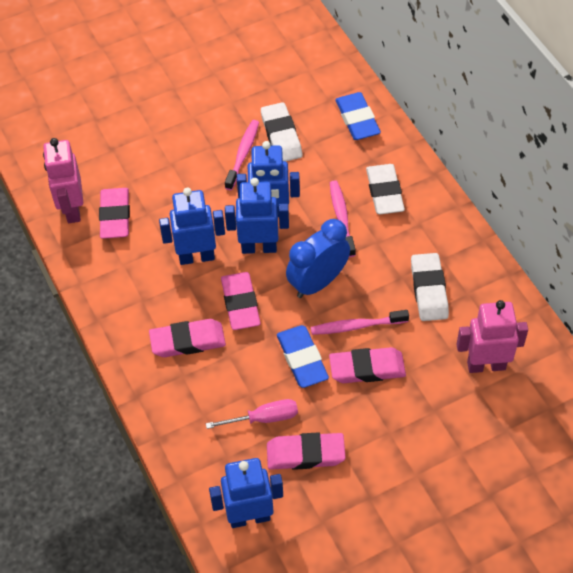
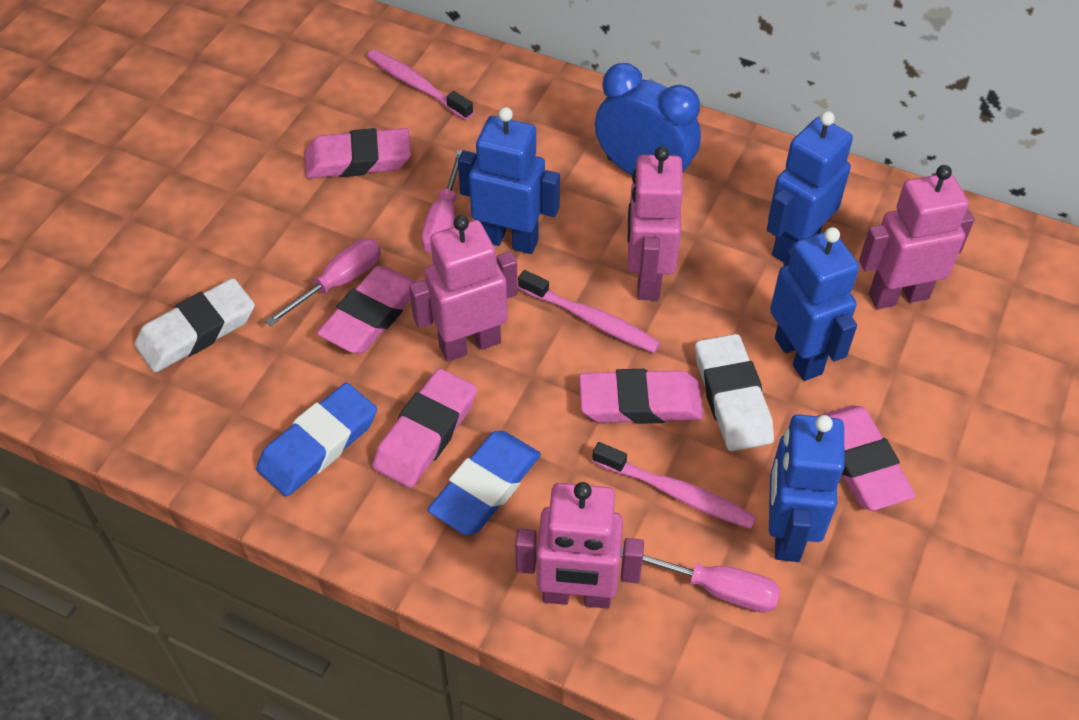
pink robot: [43,138,83,223] [457,300,528,373] = 2 -> [409,215,518,361] [515,482,644,608] [628,146,683,301] [859,165,974,309] = 4
pink screwdriver: [206,399,298,429] = 1 -> [265,239,381,326] [422,150,462,253] [621,546,781,613] = 3
white eraser: [261,102,302,161] [366,164,405,214] [411,253,449,321] = 3 -> [134,278,255,373] [695,334,774,451] = 2

